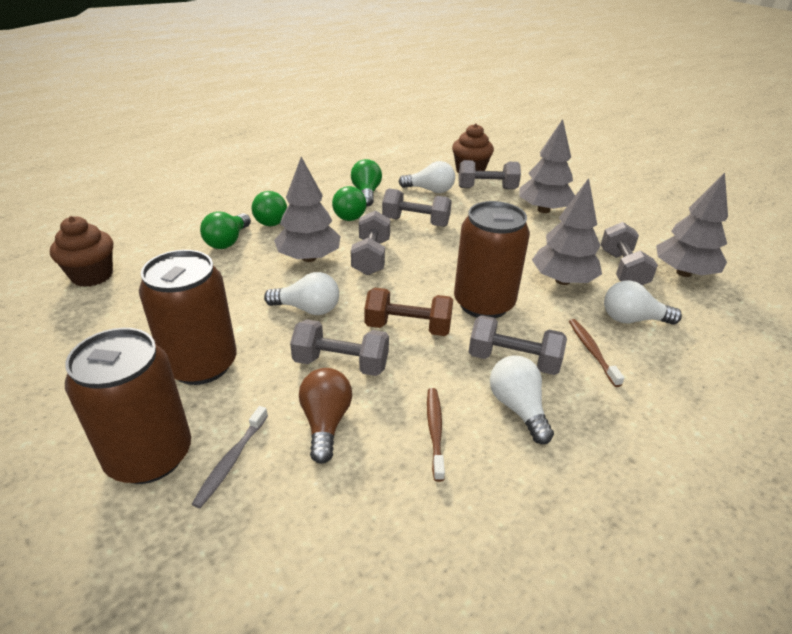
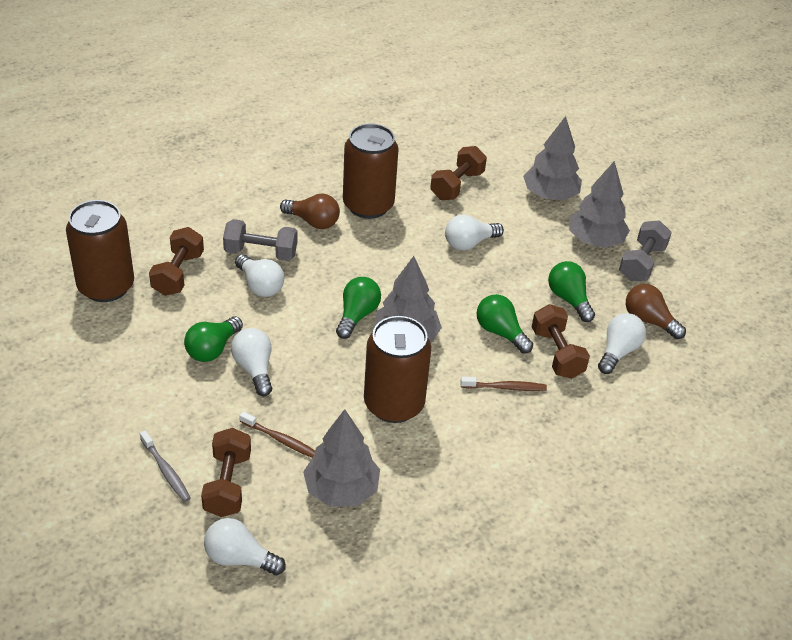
brown cupcake: [50,216,113,287] [452,123,494,173] = 2 -> none = 0
brown dumbbell: [364,288,453,336] = 1 -> [149,227,204,296] [201,428,251,517] [430,146,487,200] [532,304,590,379] = 4
brown light bulb: [299,368,352,464] = 1 -> [280,194,340,229] [626,284,686,339] = 2
grey dumbbell: [290,319,389,376] [351,210,390,275] [382,189,452,227] [459,160,521,190] [469,315,567,375] [601,222,658,285] = 6 -> [223,219,297,261] [619,220,672,281] = 2
white light bulb: [264,272,339,315] [399,161,455,193] [490,356,554,444] [604,280,682,325] = 4 -> [204,518,286,575] [231,328,272,396] [235,254,284,297] [445,214,504,251] [598,313,646,374] = 5

